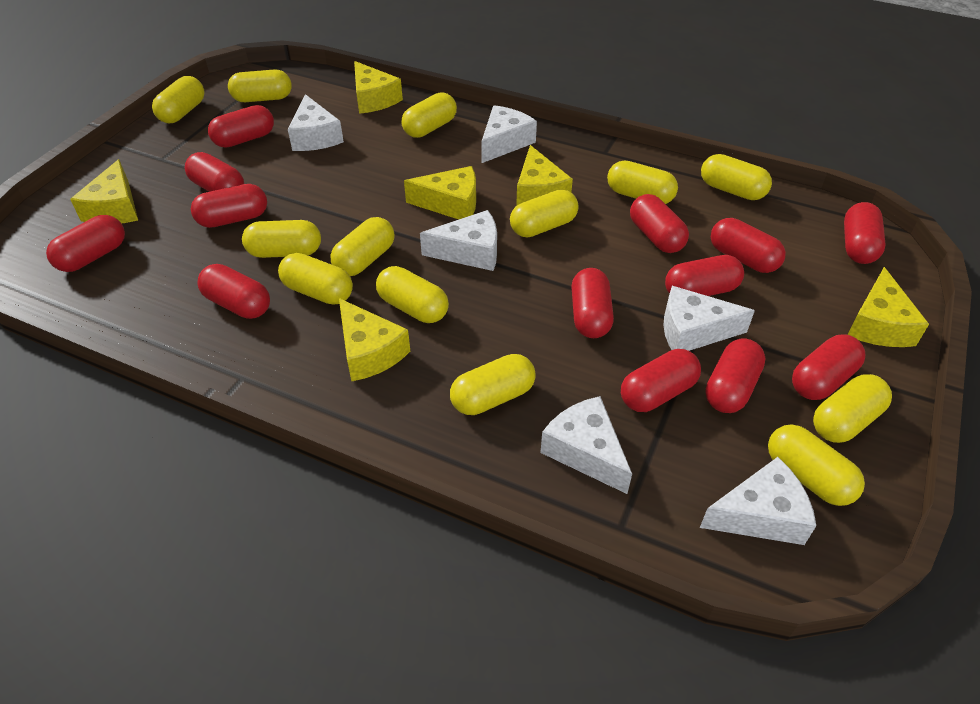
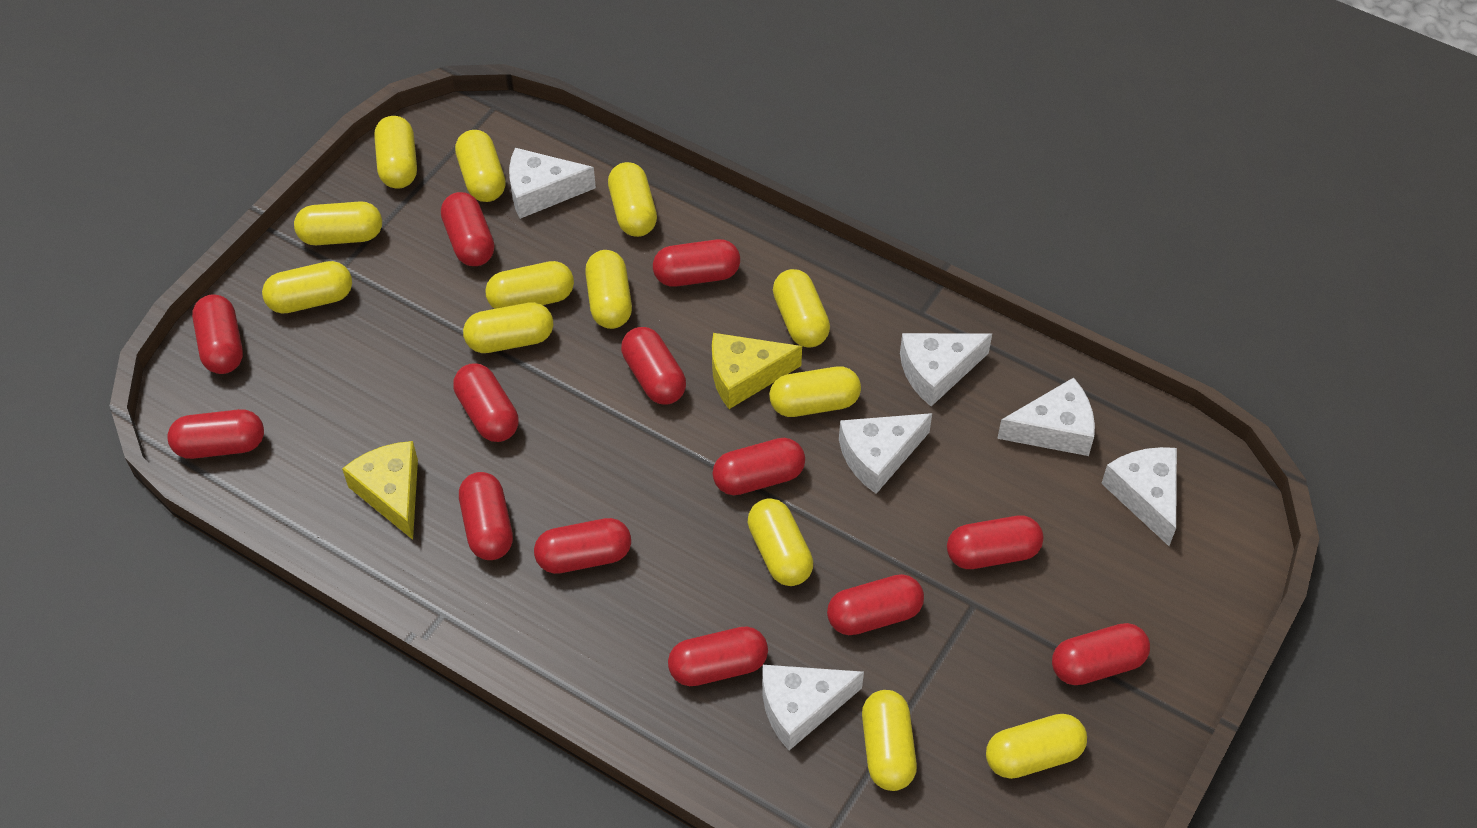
yellow cheese: [70,159,138,223] [339,298,410,382] [354,61,403,114] [404,166,476,219] [516,145,573,206] [847,267,929,347] = 6 -> [342,441,418,540] [712,333,802,409] = 2

